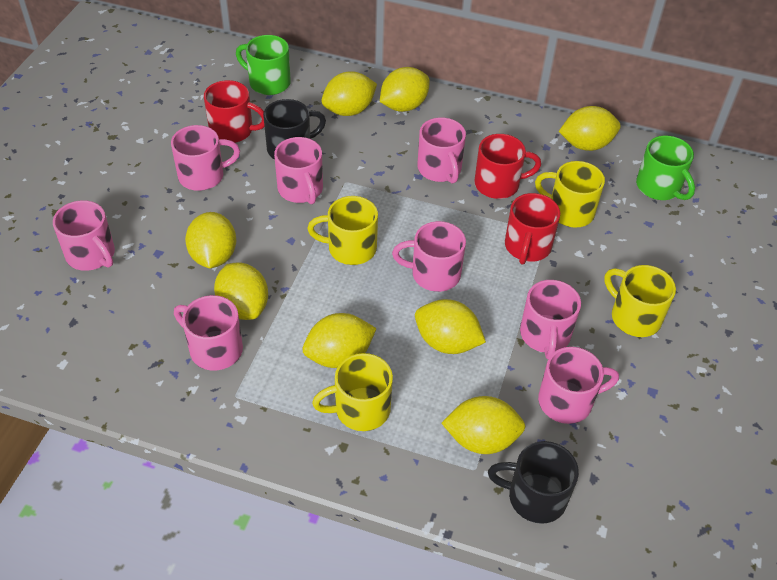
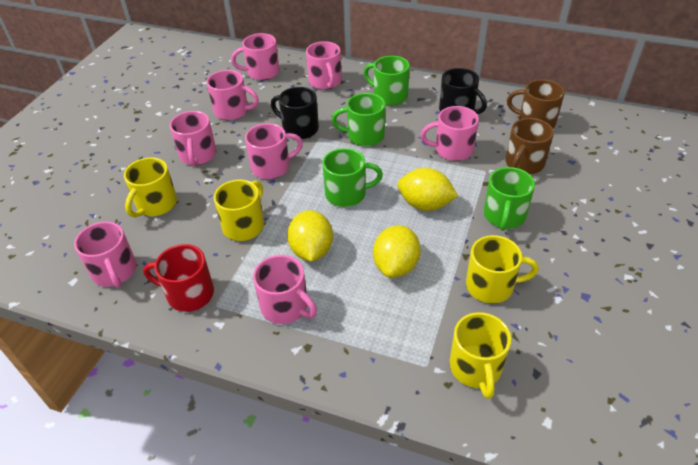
brown mug: none = 0 -> [505,118,554,174] [507,80,565,128] = 2
green mug: [236,35,291,95] [636,136,695,200] = 2 -> [322,148,383,207] [331,93,386,146] [364,56,410,106] [484,167,535,231] = 4
red mug: [204,80,264,143] [474,134,541,199] [505,193,560,265] = 3 -> [143,244,214,312] = 1
yellow lemon: [185,212,236,268] [214,262,268,320] [303,313,377,368] [321,71,377,116] [380,67,430,112] [415,299,486,354] [442,396,526,454] [559,106,621,151] = 8 -> [287,210,333,262] [373,225,421,278] [397,168,458,211] = 3

